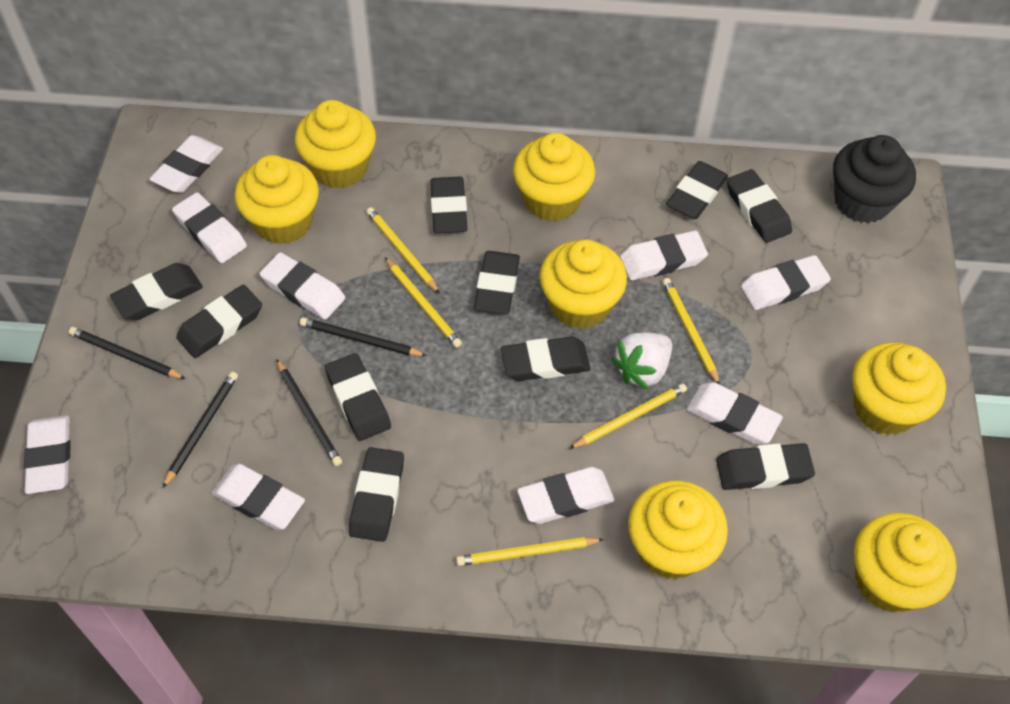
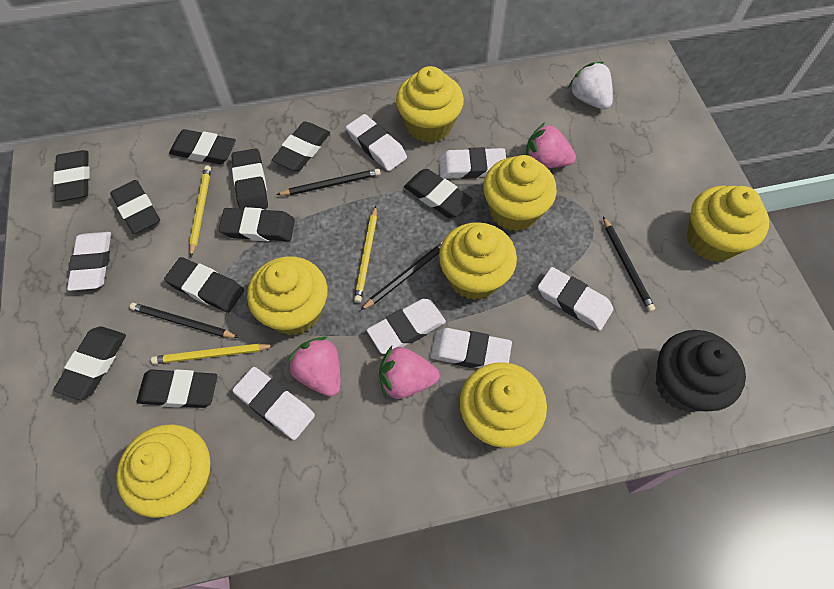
pink strawberry: none = 0 -> [287,336,340,397] [379,346,439,399] [526,122,576,168] = 3
white eraser: [24,416,71,494] [149,135,223,193] [172,192,247,263] [211,464,305,530] [260,252,345,320] [517,467,614,524] [620,231,708,280] [687,382,783,444] [741,255,831,310] = 9 -> [67,232,111,291] [233,367,315,440] [346,114,407,171] [367,299,446,354] [430,328,512,368] [439,147,506,179] [538,267,613,330] = 7
yellow pencil: [366,207,440,294] [385,257,462,348] [456,537,604,566] [569,383,687,449] [663,278,720,385] = 5 -> [151,344,275,364] [189,166,211,257] [354,206,377,303] = 3

